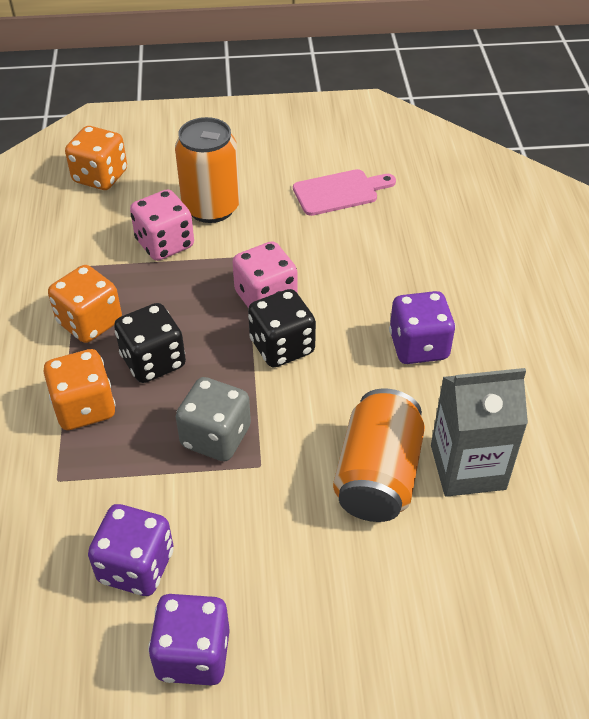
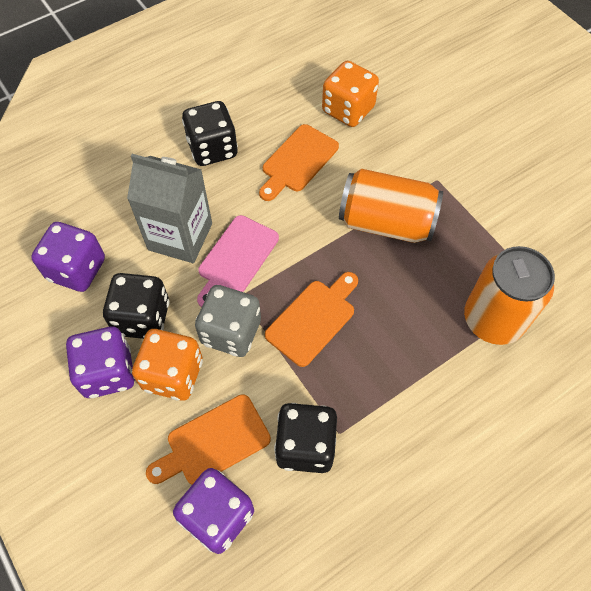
black dice: [114,303,186,383] [248,289,316,368] = 2 -> [103,273,170,339] [182,101,238,166] [274,403,337,473] = 3
orange cutting board: none = 0 -> [146,394,271,485] [259,124,339,201] [265,272,358,367] = 3
orange dice: [43,349,116,430] [48,265,122,343] [65,126,127,190] = 3 -> [132,329,203,401] [322,61,379,127] = 2
pink dice: [130,189,194,261] [233,241,297,308] = 2 -> none = 0

